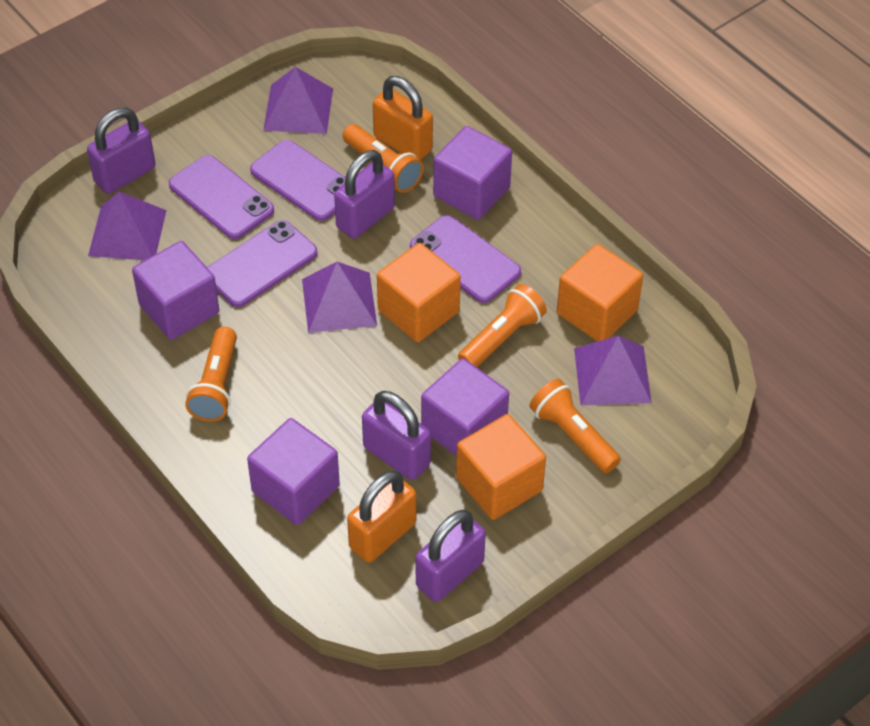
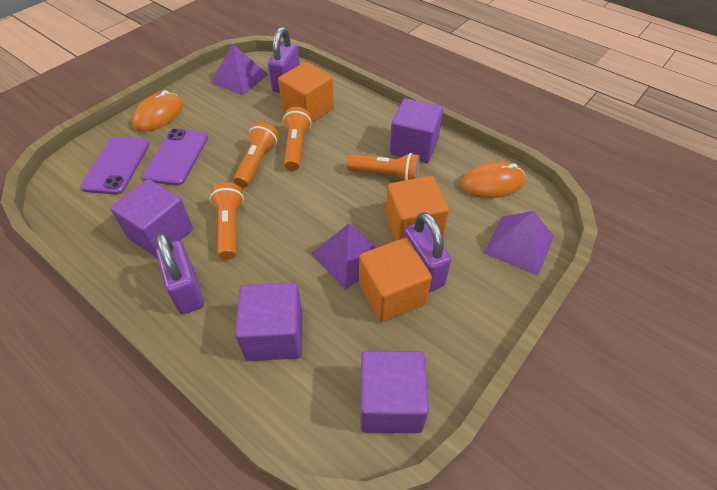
orange mouse: none = 0 -> [132,90,183,132] [461,161,525,198] = 2
orange padlock: [347,470,416,563] [373,76,433,160] = 2 -> none = 0
purple padlock: [87,108,155,194] [334,150,395,239] [362,391,431,480] [416,510,486,602] = 4 -> [156,233,204,314] [268,27,300,93] [403,212,451,292] = 3
purple phone: [169,155,274,239] [207,220,317,307] [250,140,346,221] [410,215,521,303] = 4 -> [81,137,149,195] [142,128,208,186] = 2
purple pyramid: [88,191,167,260] [263,67,333,134] [302,262,377,333] [574,336,652,406] = 4 -> [211,44,268,95] [311,223,376,290] [484,211,554,276] = 3

